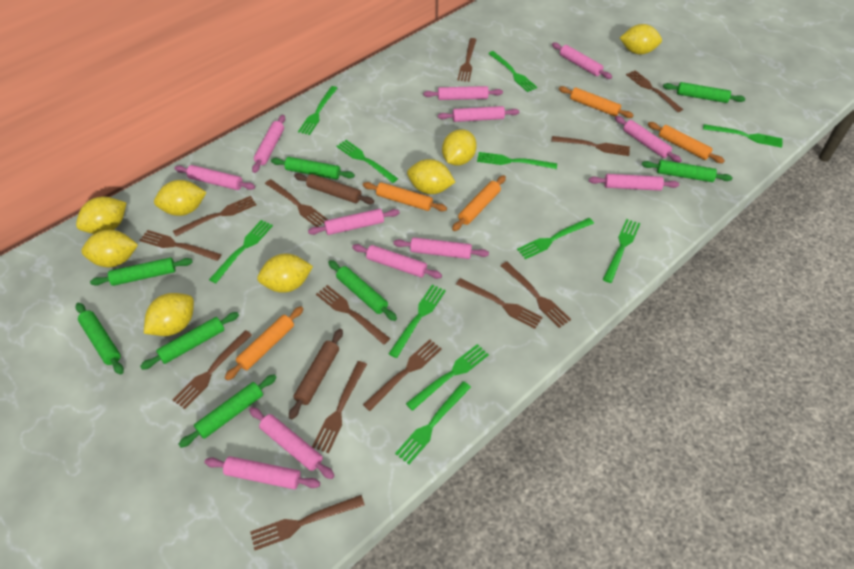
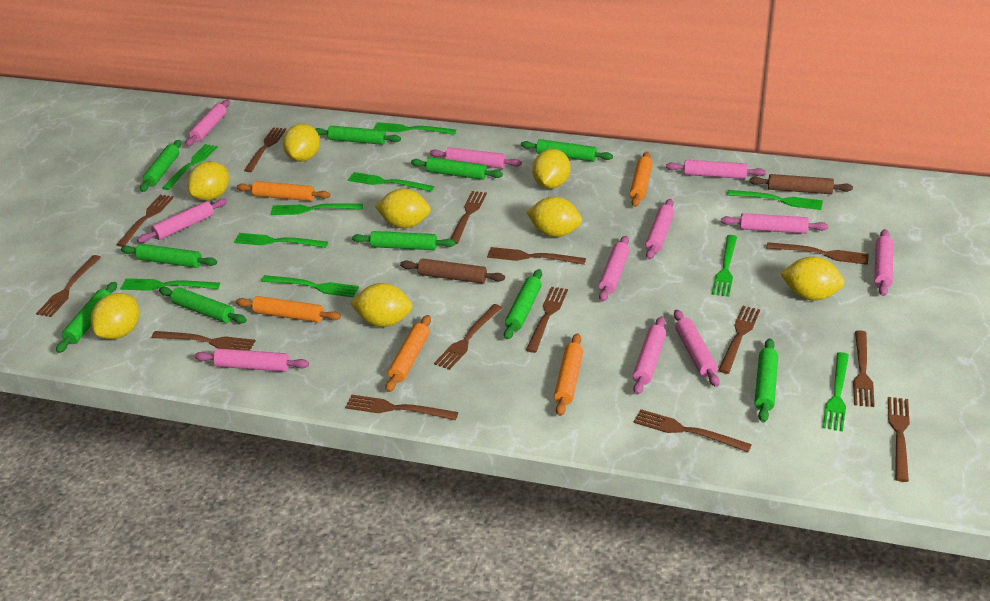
brown fork: [139,230,222,261] [172,330,252,409] [173,196,256,236] [250,495,365,550] [265,179,328,227] [312,361,367,453] [316,285,390,345] [363,339,442,411] [456,278,543,329] [457,38,477,82] [501,262,571,328] [551,136,630,156] [626,70,683,112] = 13 -> [36,255,101,317] [116,194,174,247] [152,331,256,351] [244,127,286,172] [345,395,458,420] [434,304,502,370] [451,191,487,244] [487,247,586,265] [526,287,568,353] [634,409,752,452] [718,306,760,374] [766,242,869,265] [853,330,875,407] [888,397,910,482] = 14
green fork: [209,220,273,283] [298,86,338,135] [336,140,398,183] [389,285,446,358] [395,381,471,464] [406,344,489,411] [477,152,557,169] [488,51,537,92] [517,218,594,259] [603,219,640,283] [703,124,783,148] = 11 -> [120,278,220,291] [162,144,218,190] [234,233,328,248] [261,275,359,297] [270,204,363,215] [348,172,434,192] [373,122,456,135] [712,235,737,297] [727,190,823,210] [822,352,849,432] = 10
green rolling pin: [76,303,124,375] [90,258,193,286] [140,312,239,370] [178,374,277,448] [271,157,355,180] [328,260,397,321] [642,160,733,182] [663,82,745,103] = 8 -> [56,282,117,353] [121,244,217,268] [140,140,182,192] [159,287,247,324] [315,126,401,145] [352,231,456,250] [411,157,503,180] [504,269,542,340] [521,139,613,162] [754,338,778,422] = 10
pink rolling pin: [174,165,255,190] [204,456,320,489] [249,407,335,479] [252,115,285,173] [308,209,400,235] [352,244,442,279] [393,237,489,259] [423,86,503,100] [438,106,519,122] [552,42,612,79] [589,174,679,191] [615,116,682,163] = 12 -> [137,199,227,243] [186,100,230,146] [194,349,309,372] [430,147,522,169] [599,236,630,302] [633,316,666,395] [645,199,674,260] [666,160,766,179] [674,310,720,387] [721,213,828,234] [874,229,893,296] = 11

